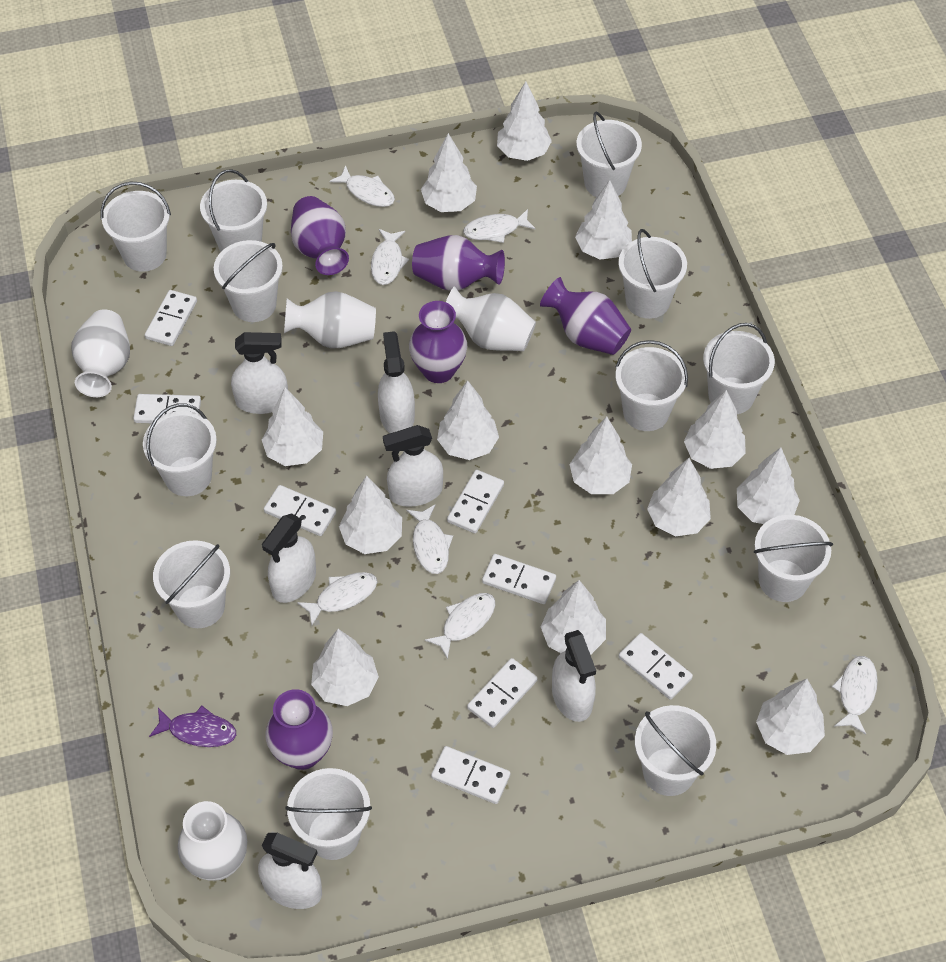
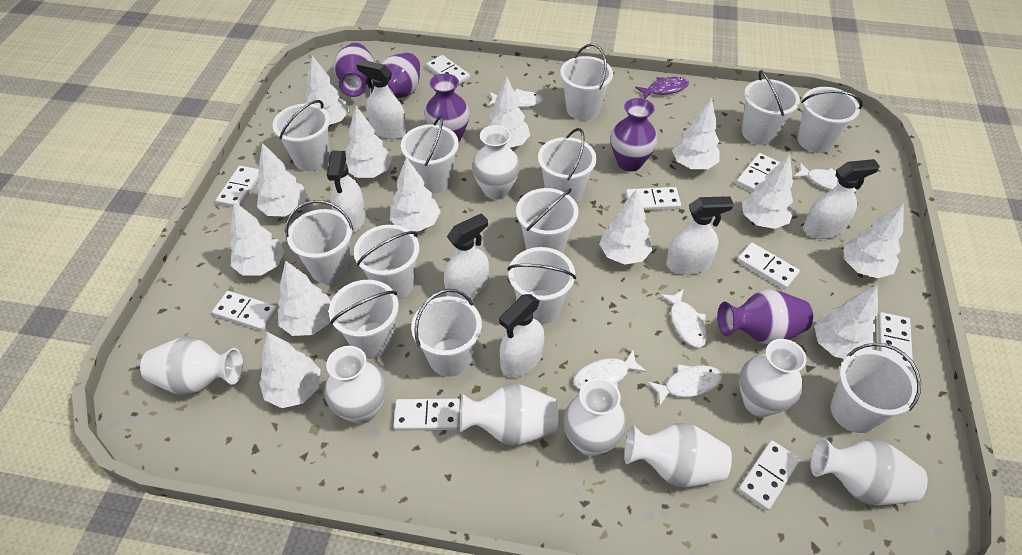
white bucket: [100,182,171,272] [143,403,217,496] [153,540,230,628] [200,169,267,252] [214,240,283,322] [286,768,372,860] [576,112,642,197] [615,340,688,431] [618,229,687,319] [635,705,716,796] [703,323,775,414] [754,515,833,602] = 12 -> [273,100,330,171] [285,200,353,284] [329,280,399,359] [354,225,419,299] [401,115,459,193] [411,289,482,377] [507,247,576,324] [516,188,579,253] [538,128,597,204] [560,44,613,120] [742,70,800,145] [798,87,862,153] [831,343,921,433] = 13
white domino: [133,394,201,423] [145,290,197,346] [264,485,336,536] [431,746,510,804] [447,470,504,533] [467,658,538,728] [482,554,556,604] [618,633,693,700] = 8 -> [212,291,278,331] [216,166,261,207] [393,399,460,431] [426,55,470,85] [626,187,681,210] [736,153,780,192] [737,243,800,289] [738,440,800,511] [878,312,913,370] = 9
white fish: [297,572,377,625] [329,165,395,207] [371,229,409,285] [406,505,453,574] [425,593,495,659] [463,209,536,243] [832,656,878,734] = 7 -> [488,89,544,107] [573,350,647,389] [647,364,723,406] [660,289,707,348] [793,163,857,192] = 5
white vase: [71,309,130,397] [177,801,247,881] [284,291,376,349] [446,286,536,351] = 4 -> [140,337,243,395] [325,346,386,424] [460,384,559,446] [472,125,520,200] [564,378,626,456] [624,423,732,487] [739,339,806,417] [811,437,928,505] = 8

